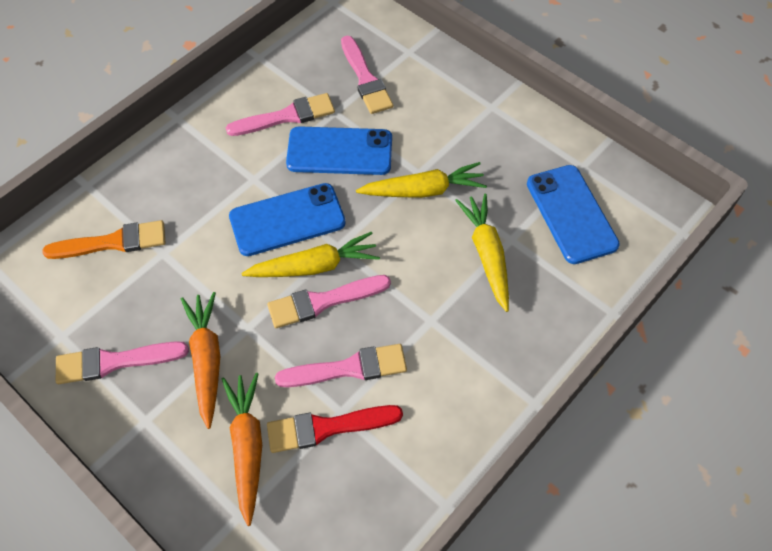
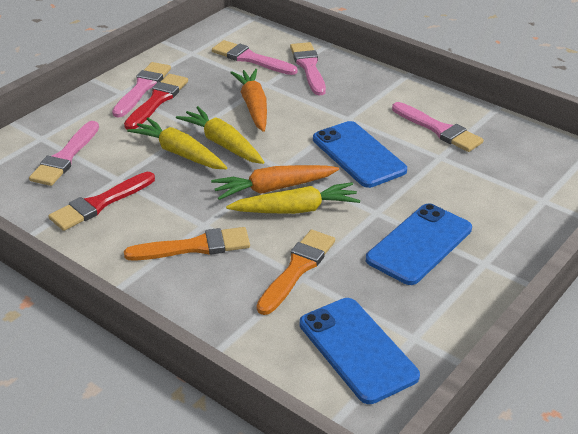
orange brush: [42,220,165,259] = 1 -> [124,227,250,261] [257,230,335,315] = 2
red brush: [267,405,403,453] = 1 -> [49,172,155,231] [124,74,188,130] = 2

